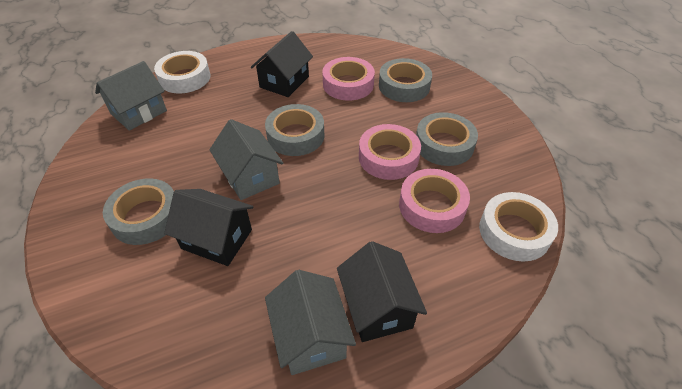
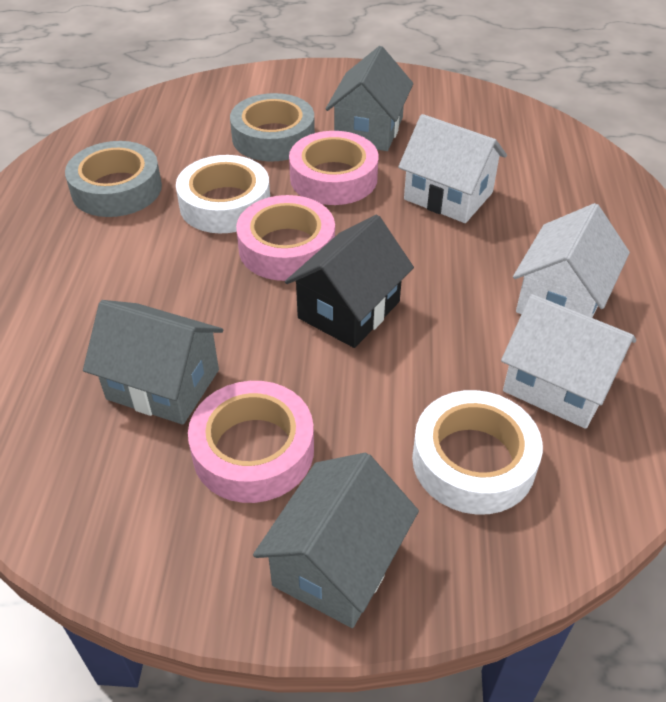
black house: [164,189,254,266] [251,31,313,97] [337,241,427,342] = 3 -> [285,215,414,348] = 1
grey tape: [103,178,174,245] [265,104,324,156] [379,58,432,102] [416,112,478,166] = 4 -> [65,141,162,217] [230,93,315,162] = 2
white house: none = 0 -> [398,114,507,223] [501,294,636,429] [513,203,630,318] = 3

